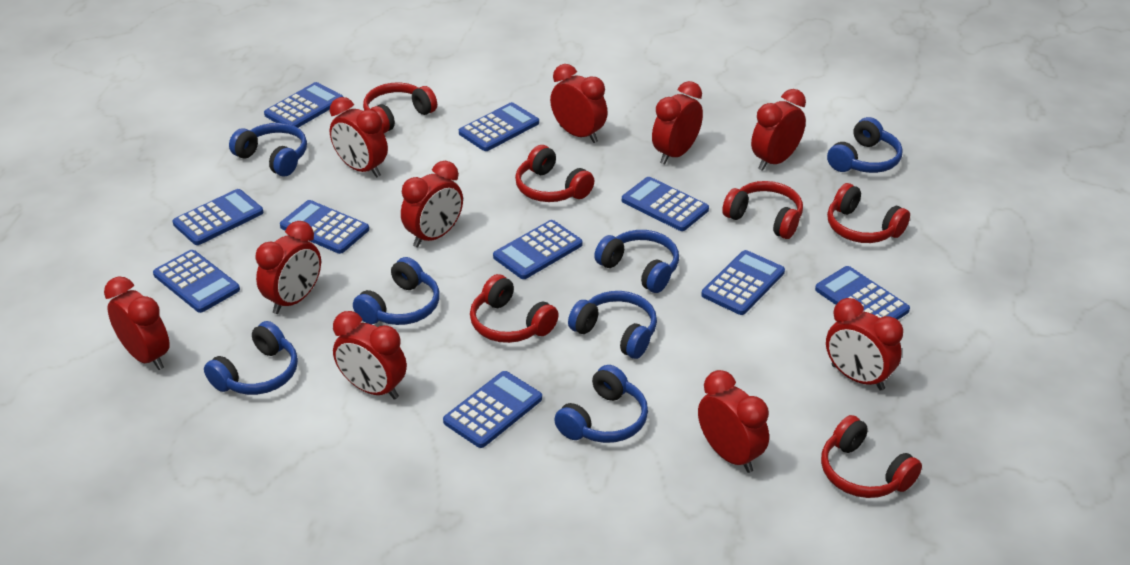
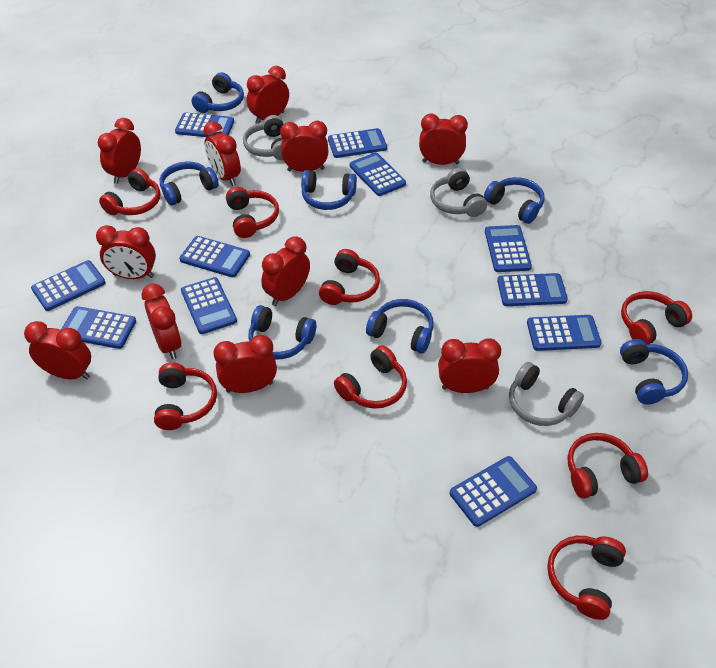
blue calculator: [153,250,240,313] [172,189,263,245] [264,82,343,128] [280,200,369,254] [443,371,542,448] [459,102,539,151] [493,220,582,279] [622,177,709,231] [701,250,785,315] [815,266,910,320] = 10 -> [31,260,106,311] [61,306,136,349] [175,112,234,137] [179,236,250,277] [181,277,237,334] [328,128,387,158] [350,152,406,196] [450,456,537,527] [485,225,532,272] [497,273,568,306] [527,315,601,351] = 11
grey headphones: none = 0 -> [243,115,283,160] [430,168,487,217] [509,362,584,426] = 3
red clock: [104,276,170,370] [255,221,321,314] [330,97,388,178] [333,311,407,400] [401,161,463,247] [550,64,607,143] [652,81,703,164] [698,370,769,473] [751,89,806,171] [826,298,903,391] = 10 -> [24,321,91,379] [96,225,156,279] [98,118,141,184] [141,284,182,359] [203,121,241,186] [214,335,277,393] [247,66,289,124] [261,236,310,306] [280,121,328,172] [419,114,468,165] [438,338,501,393] = 11
red headphones: [363,83,437,133] [470,274,559,343] [515,145,594,202] [722,181,803,239] [821,415,922,498] [827,183,910,243] = 6 -> [99,168,160,215] [154,362,217,430] [226,187,279,238] [319,249,380,305] [334,345,407,409] [547,536,626,620] [567,433,648,498] [621,291,692,344] = 8

